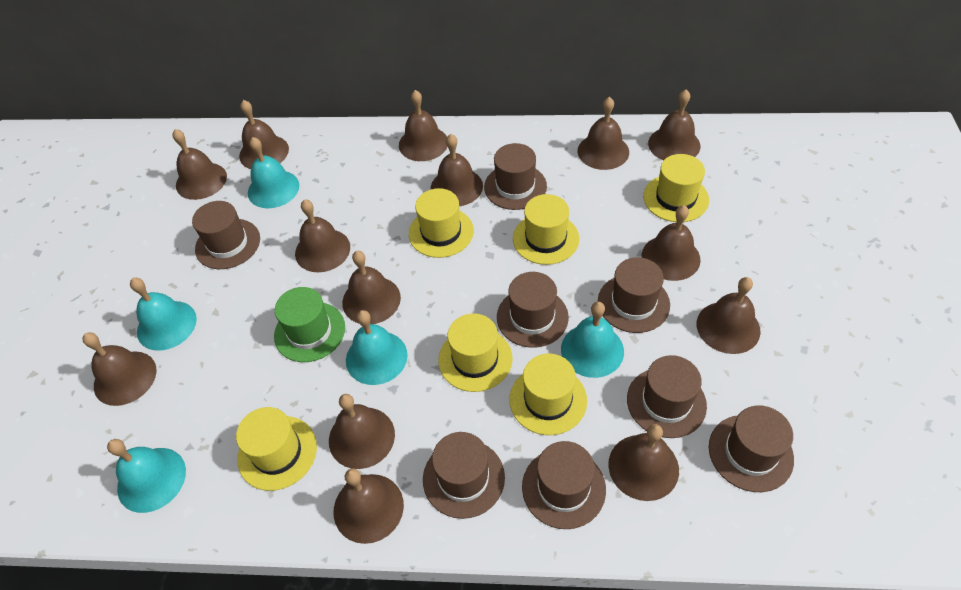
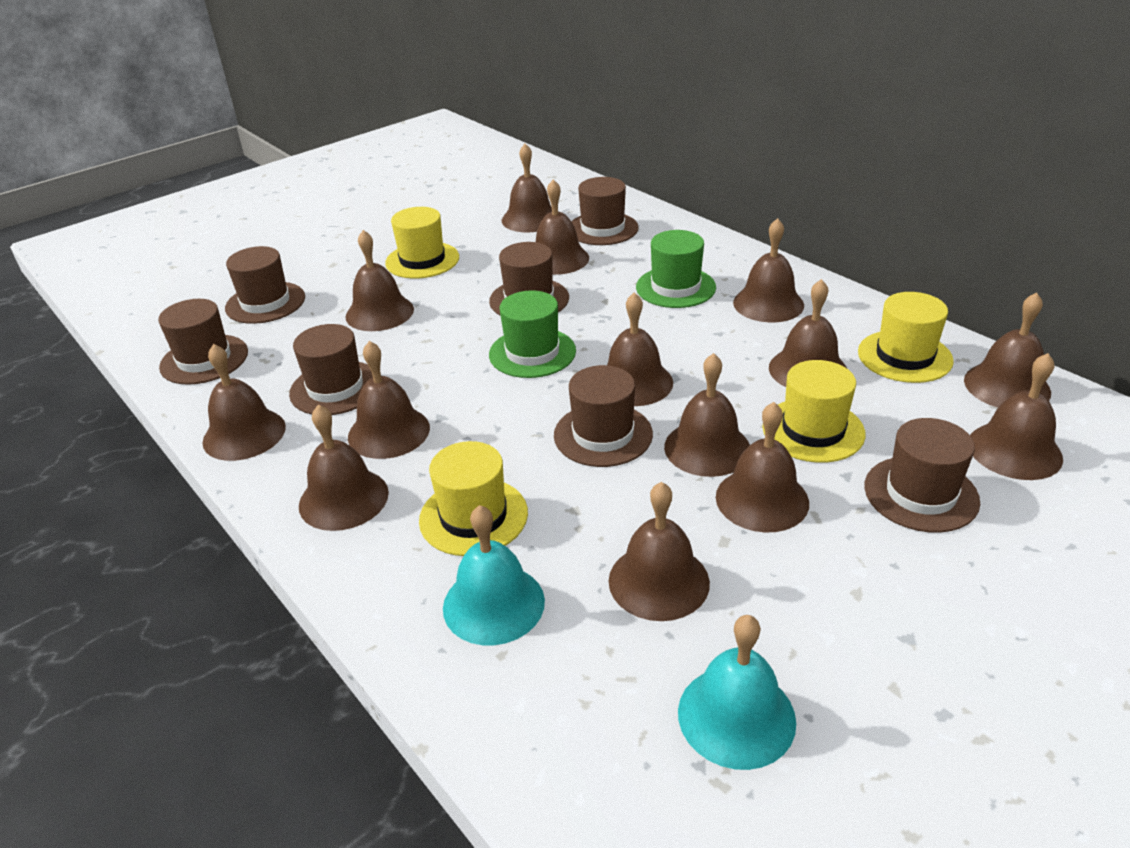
brown hat: [192,201,260,269] [423,432,505,519] [484,143,547,210] [497,272,569,348] [522,441,606,529] [598,257,670,333] [627,355,707,438] [709,405,794,492] = 8 -> [158,299,248,385] [225,246,305,324] [289,324,373,415] [489,242,569,316] [554,365,653,467] [571,177,639,245] [864,418,980,533] = 7
green hat: [274,287,345,362] = 1 -> [489,290,576,378] [636,230,716,308] = 2
turquoise bell: [107,439,186,513] [130,278,197,351] [248,137,299,208] [346,310,408,385] [561,302,624,378] = 5 -> [443,505,545,645] [678,615,796,770] = 2
yellow hat: [236,407,317,491] [409,188,474,258] [438,313,512,392] [509,354,587,435] [513,194,579,265] [643,154,709,222] = 6 -> [385,207,459,279] [419,441,528,556] [762,360,866,463] [858,292,954,383] = 4

